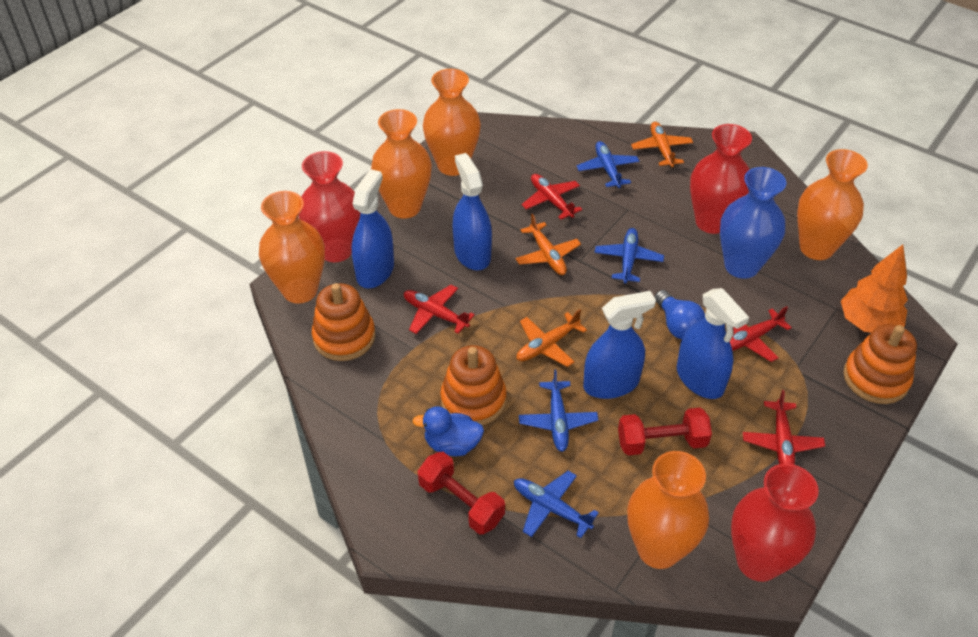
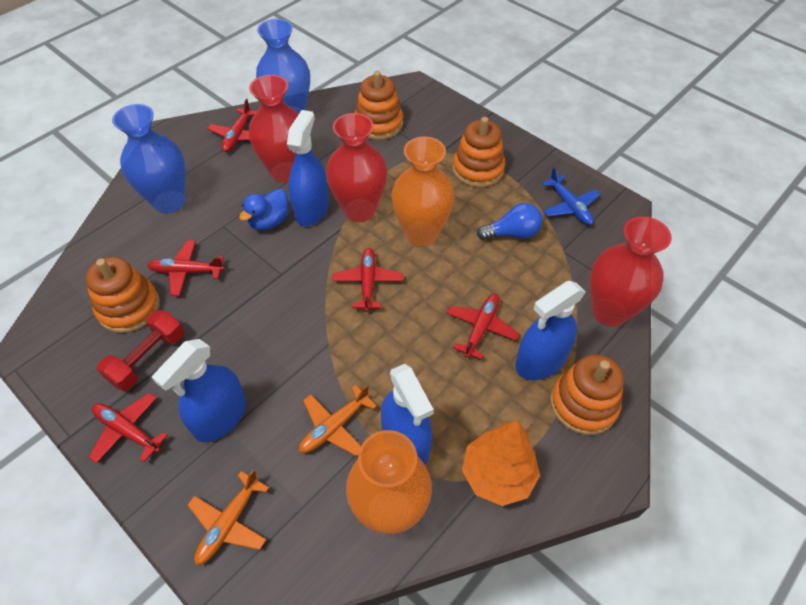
blue plane: [514,471,599,538] [519,369,598,452] [577,141,639,188] [595,228,664,283] = 4 -> [542,167,601,225] = 1
blue vase: [720,167,786,279] = 1 -> [112,104,186,213] [256,19,310,113] = 2
orange plane: [516,214,581,275] [516,309,587,367] [631,122,693,167] = 3 -> [188,469,269,565] [299,385,377,456] = 2
orange stacking toy: [312,283,375,361] [440,345,507,425] [843,324,917,404] = 3 -> [85,257,160,333] [355,71,403,140] [452,117,505,188] [550,354,624,435] = 4
orange vase: [259,191,325,303] [371,109,432,218] [423,69,481,176] [627,451,709,569] [797,149,868,260] = 5 -> [346,430,432,534] [391,137,454,246] = 2
red dumbbell: [418,452,505,534] [618,408,712,456] = 2 -> [97,310,184,391] = 1
red plane: [404,285,475,334] [522,174,582,220] [730,306,792,362] [743,390,825,465] = 4 -> [88,393,168,463] [147,240,224,296] [208,99,257,152] [332,248,403,312] [447,294,519,360] = 5

